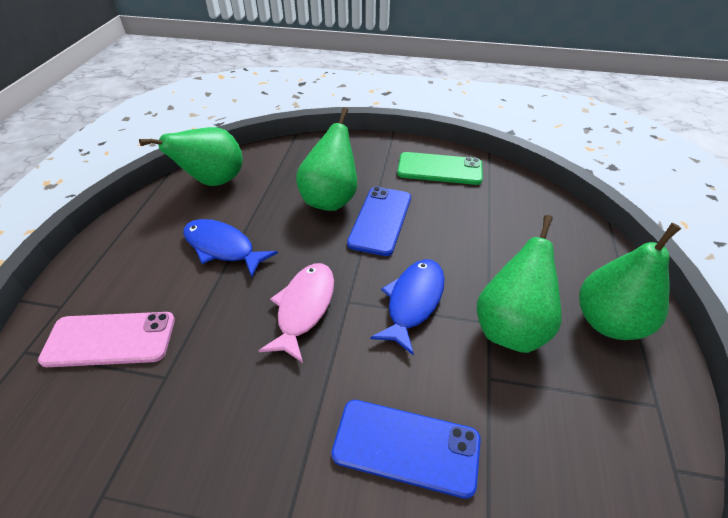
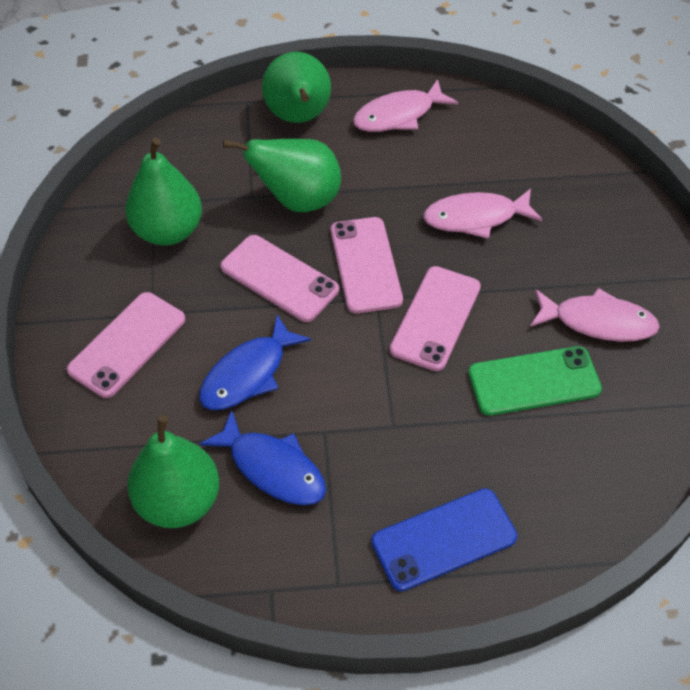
blue phone: [332,400,481,499] [347,187,411,256] = 2 -> [371,488,517,592] = 1
pink fish: [258,263,334,363] = 1 -> [353,79,458,132] [423,188,543,239] [530,288,660,342] = 3
pink phone: [38,312,175,367] = 1 -> [67,292,185,398] [220,235,339,322] [331,217,403,313] [390,266,481,371] = 4

